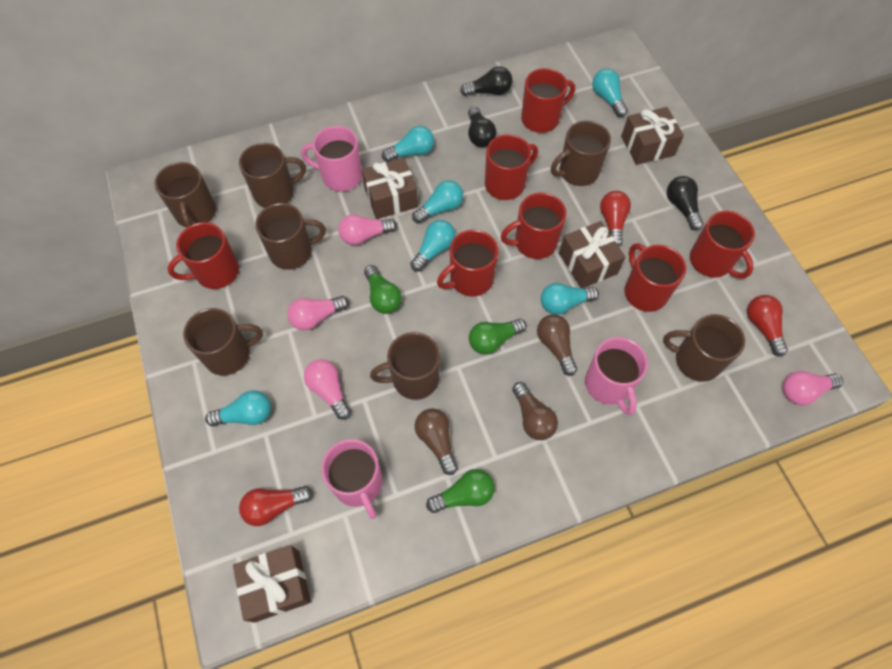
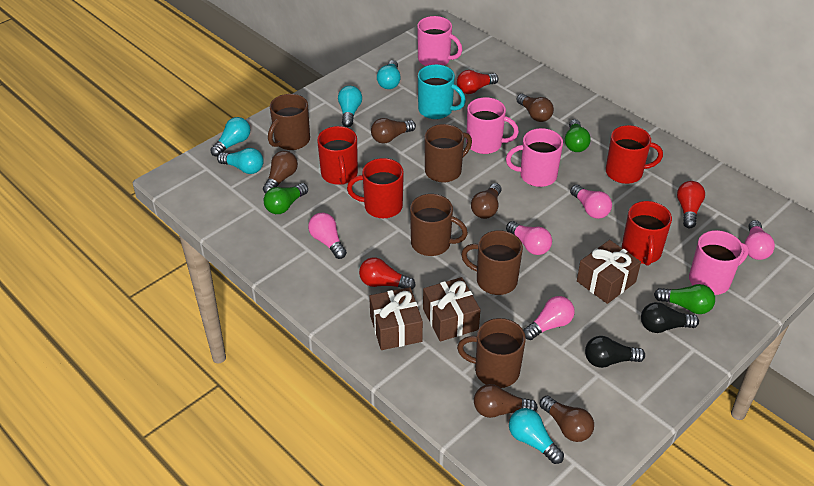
black light bulb: [460,66,512,96] [468,106,496,147] [667,176,704,231] = 3 -> [585,336,645,368] [641,302,699,333] = 2
brown gift: [233,545,311,623] [362,158,418,219] [559,221,625,288] [621,107,684,165] = 4 -> [369,287,423,350] [423,277,480,341] [577,240,641,304] = 3
brown light bulb: [415,409,458,475] [512,382,558,440] [537,314,577,376] = 3 -> [263,151,298,194] [371,118,416,144] [471,183,501,219] [474,384,538,418] [516,94,554,122] [539,396,594,442] = 6
brown mug: [155,162,216,228] [183,308,263,375] [239,143,306,208] [255,203,326,270] [370,332,440,400] [551,121,611,186] [663,314,745,382] = 7 -> [268,94,310,150] [410,194,468,256] [424,124,472,182] [457,318,526,388] [461,230,523,295] = 5
pink light bulb: [287,296,349,330] [304,359,351,420] [338,214,397,245] [783,371,843,405] = 4 -> [308,213,347,259] [506,221,552,255] [523,296,575,340] [570,184,612,219] [744,220,775,260] = 5
pink mug: [301,126,362,191] [321,439,382,519] [585,337,648,415] = 3 -> [417,16,462,66] [466,97,519,154] [506,128,563,187] [689,230,749,295] = 4
red mug: [167,222,239,289] [437,230,498,296] [485,134,538,200] [500,193,566,259] [521,68,575,133] [625,243,686,312] [690,211,755,278] = 7 -> [317,126,358,185] [347,158,404,218] [606,125,663,184] [622,201,672,266] = 4
turquoise light bulb: [205,390,271,427] [382,126,434,162] [410,220,456,272] [412,180,463,223] [541,283,599,315] [592,69,628,117] = 6 -> [210,117,250,157] [217,148,264,174] [338,86,362,127] [377,60,401,89] [509,408,564,464] = 5
turquoise mug: none = 0 -> [418,64,466,119] = 1

